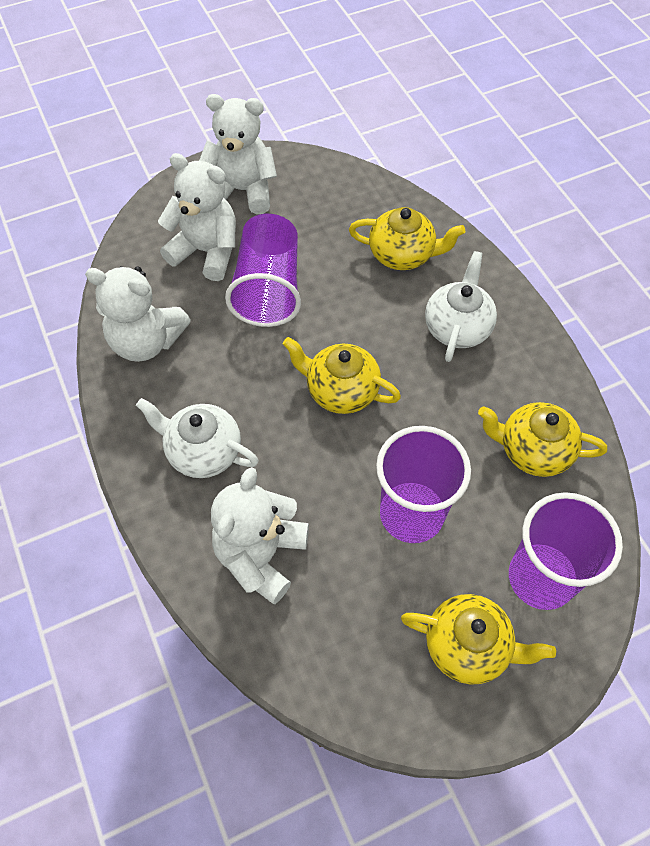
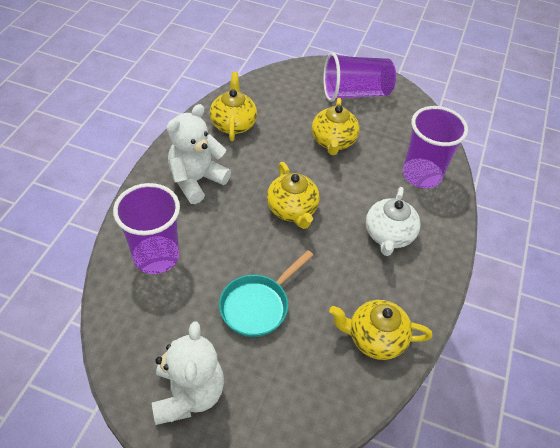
turquoise pan: none = 0 -> [219,250,313,337] = 1
white teapot: [136,398,259,478] [425,251,497,362] = 2 -> [366,187,420,256] = 1
white teddy bear: [85,266,191,362] [158,153,236,281] [199,94,277,214] [211,467,309,604] = 4 -> [152,321,224,425] [166,104,231,204] = 2

